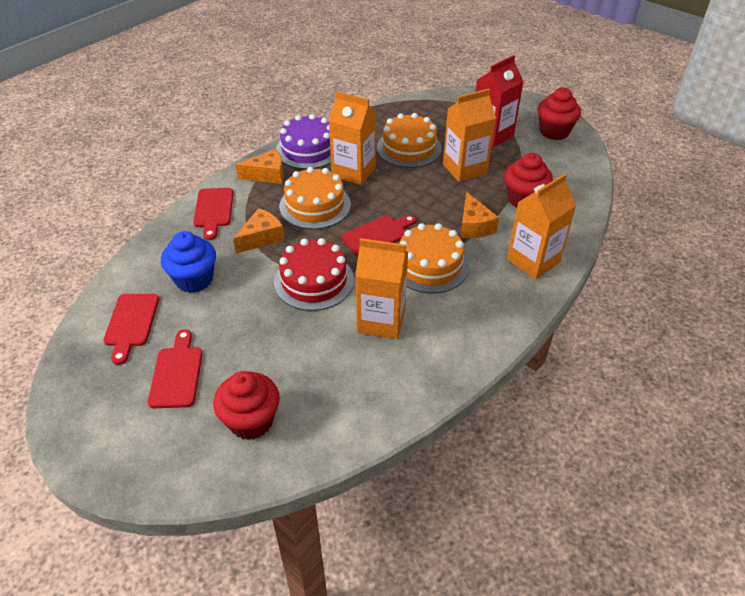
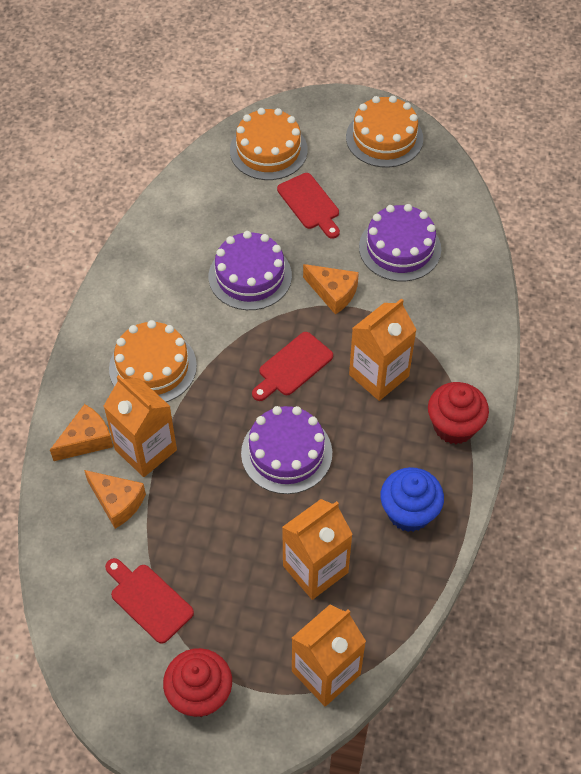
purple cake: [276,114,331,169] = 1 -> [209,231,292,310] [241,406,332,494] [359,204,441,281] = 3
red cake: [274,238,354,311] = 1 -> none = 0
red carton: [476,55,524,147] = 1 -> none = 0
red cupcake: [213,371,280,440] [504,153,553,208] [538,87,581,140] = 3 -> [163,648,232,717] [428,382,489,444] = 2
red cutting board: [104,294,159,365] [148,329,203,408] [193,188,234,240] [342,215,416,256] = 4 -> [105,558,194,644] [252,332,333,401] [277,173,340,238] = 3

